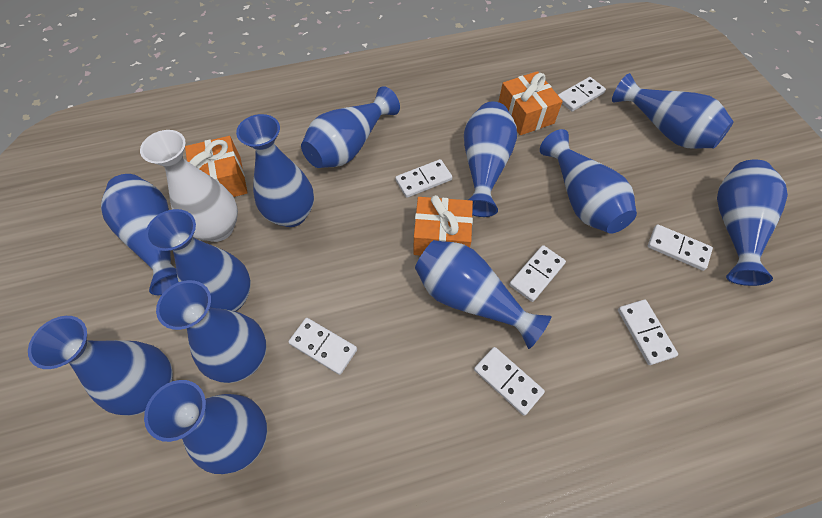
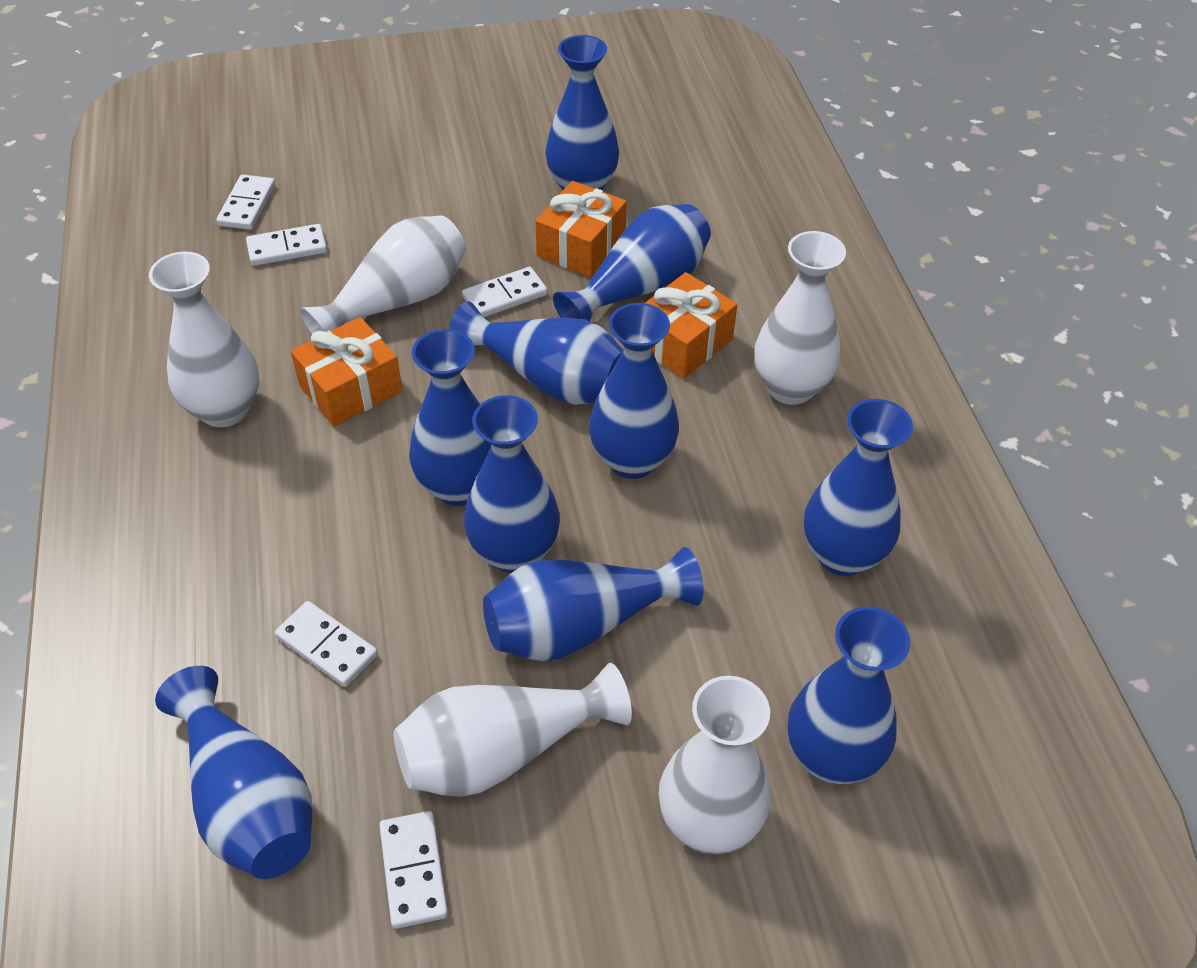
blue vase: [28,316,173,416] [101,174,178,295] [144,380,267,474] [145,209,251,312] [156,280,267,383] [236,114,314,227] [301,86,400,168] [415,240,551,349] [464,102,517,217] [540,129,637,234] [612,73,734,149] [717,159,788,286] = 12 -> [155,666,313,879] [409,329,491,506] [449,301,623,405] [464,395,560,573] [483,547,703,661] [545,35,619,190] [553,204,711,321] [589,303,679,479] [787,607,910,784] [803,399,913,576] = 10
white domino: [288,318,357,375] [395,159,452,198] [474,347,545,416] [509,245,566,302] [558,77,606,112] [618,300,678,365] [648,224,713,271] = 7 -> [216,174,275,230] [246,224,327,266] [275,601,378,687] [379,811,448,929] [462,267,547,317] = 5
white vase: [140,130,238,242] = 1 -> [149,251,259,427] [299,215,466,334] [394,663,632,797] [659,676,771,854] [754,231,846,405] = 5

